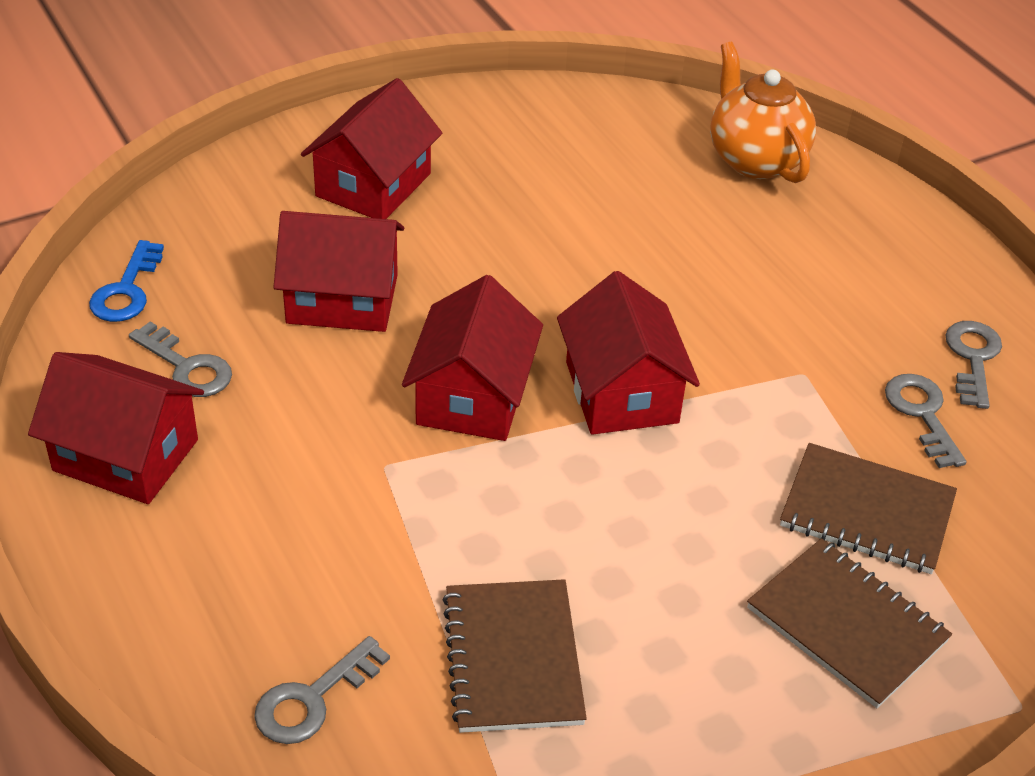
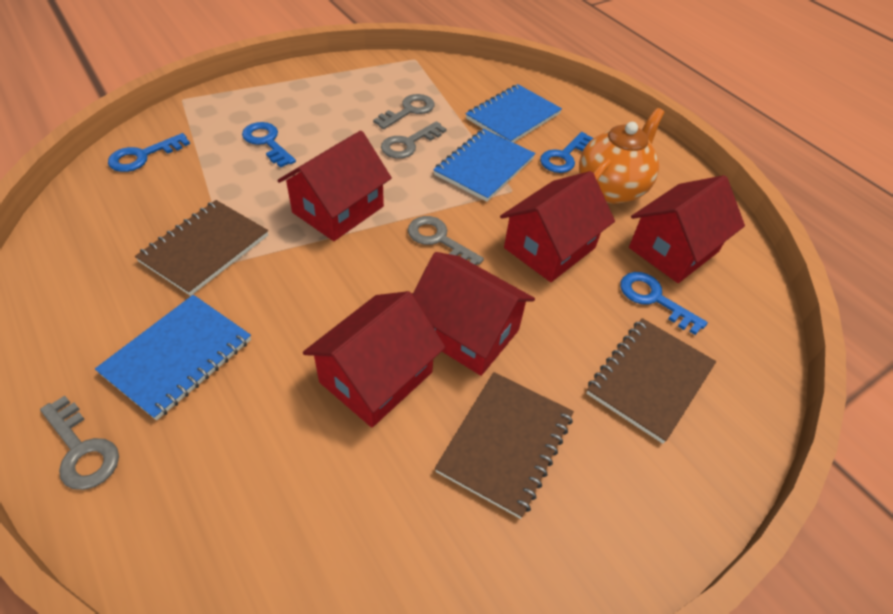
blue key: [89,240,164,322] = 1 -> [108,133,190,172] [242,122,296,168] [540,132,593,173] [621,272,708,335] = 4
blue notebook: none = 0 -> [95,295,251,420] [433,129,535,202] [466,84,562,143] = 3

